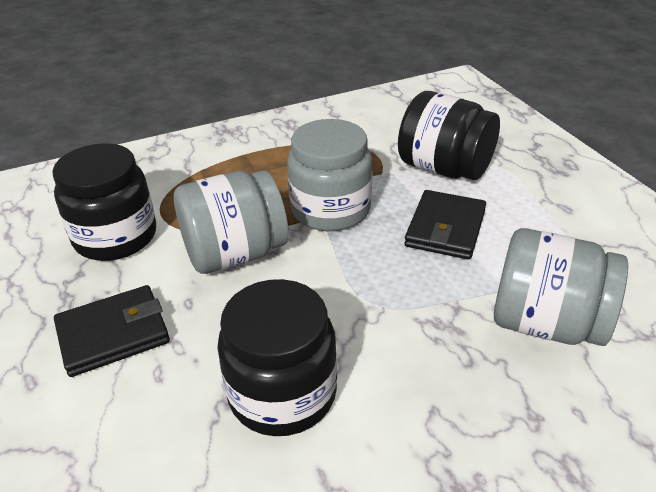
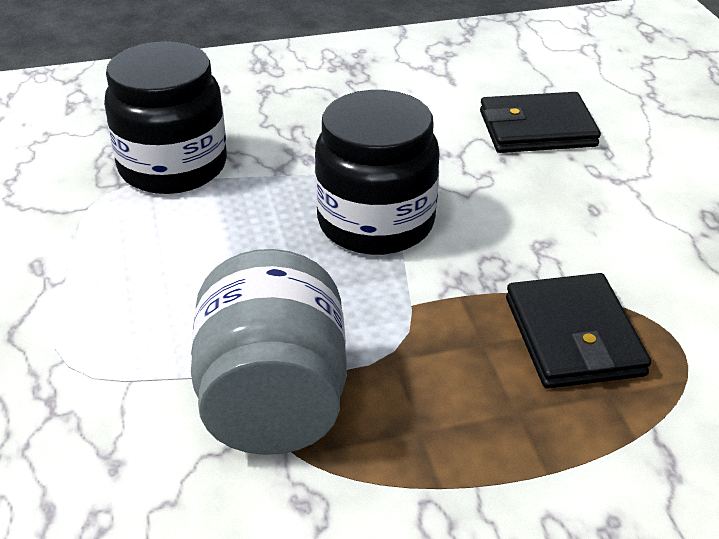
black jar: [52,143,156,261] [217,279,337,436] [398,91,500,180] = 3 -> [104,41,227,194] [315,90,439,255] = 2
grey jar: [174,170,288,274] [287,119,372,231] [494,228,628,346] = 3 -> [191,249,347,455] = 1

